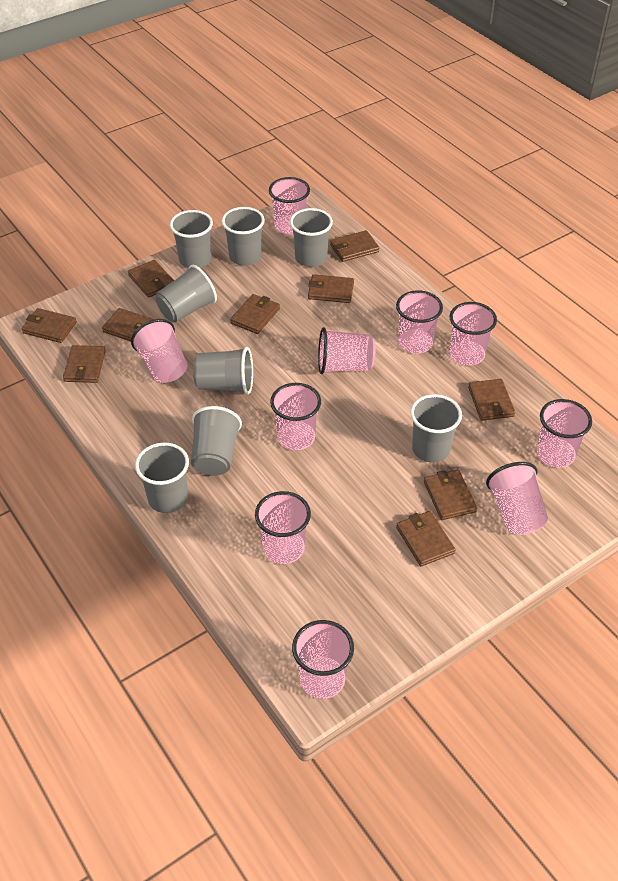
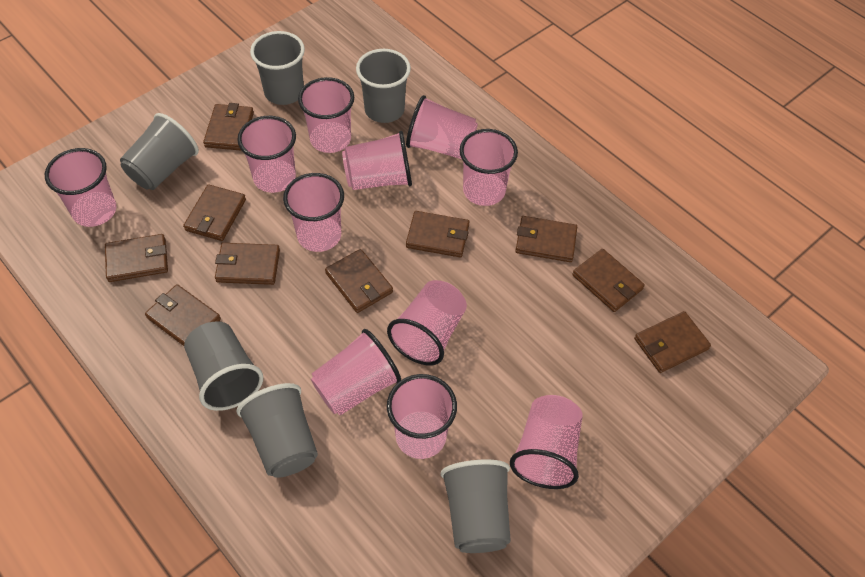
grey cup: [135,443,189,513] [156,265,217,322] [170,210,213,268] [191,406,242,476] [193,347,253,395] [222,207,265,266] [290,208,333,267] [410,394,462,462] = 8 -> [120,113,199,190] [184,321,263,411] [236,383,318,478] [250,31,305,105] [356,49,411,123] [440,459,511,553] = 6
pink cup: [131,319,188,383] [255,491,311,564] [269,177,310,235] [270,383,321,450] [292,620,354,699] [318,327,375,374] [396,290,443,353] [450,302,497,365] [486,462,548,535] [537,399,592,467] = 10 -> [45,148,116,227] [237,116,296,193] [283,173,344,252] [298,77,354,153] [311,329,401,415] [342,131,412,190] [387,280,467,365] [387,374,457,459] [406,95,478,159] [460,129,518,206] [510,395,583,489] = 11

